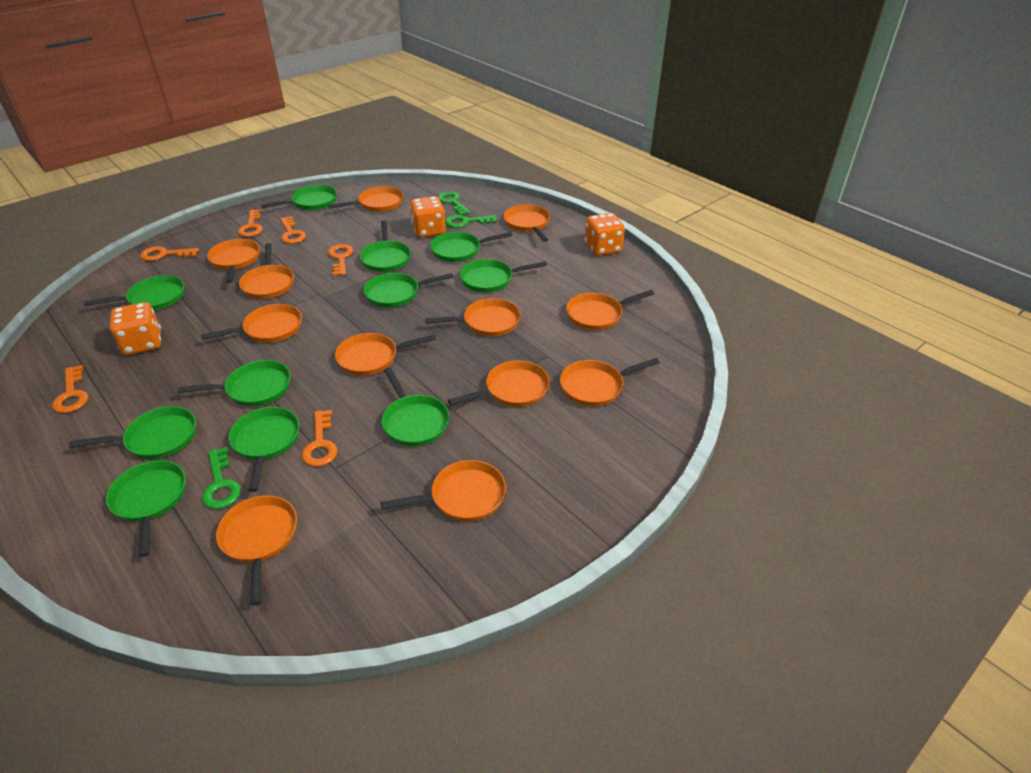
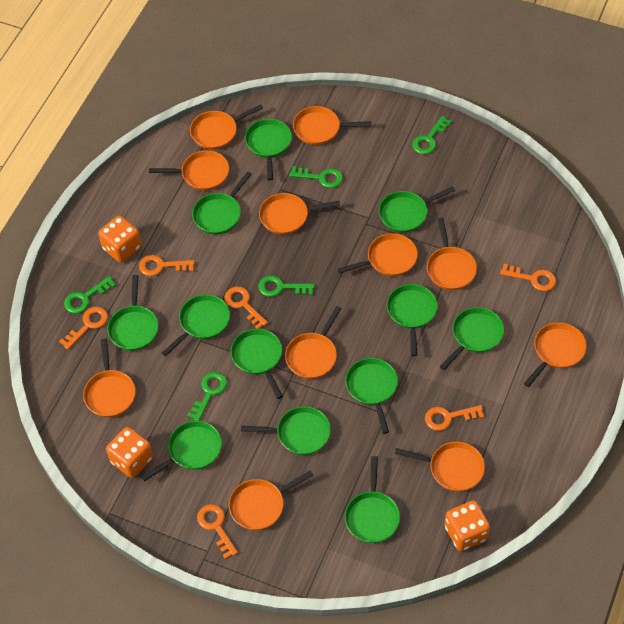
green key: [202,447,241,509] [438,191,471,215] [445,215,497,228] = 3 -> [64,276,116,314] [187,372,227,421] [258,275,315,297] [290,166,343,188] [412,116,452,154] = 5
green pan: [69,406,196,459] [83,275,184,310] [106,460,186,557] [177,360,291,406] [228,407,299,492] [261,185,337,210] [360,221,411,272] [363,273,454,308] [382,367,449,446] [430,232,512,262] [460,259,547,293] = 11 -> [107,275,158,351] [141,421,222,481] [162,294,230,356] [192,171,252,234] [231,329,283,399] [241,406,331,455] [245,119,292,181] [345,358,398,434] [345,456,400,543] [379,186,455,233] [387,284,437,356] [440,307,504,370] = 12
orange pan: [201,304,302,343] [207,239,260,283] [216,495,297,606] [239,243,294,299] [329,186,403,212] [335,333,436,376] [380,460,506,522] [425,298,521,337] [448,360,550,407] [503,204,550,242] [560,358,660,406] [566,290,654,330] = 12 -> [83,339,135,417] [149,150,229,190] [190,104,263,150] [229,471,313,530] [259,193,340,235] [285,306,341,379] [293,106,371,145] [338,233,418,276] [395,442,485,492] [427,218,477,290] [524,322,587,387] = 11

